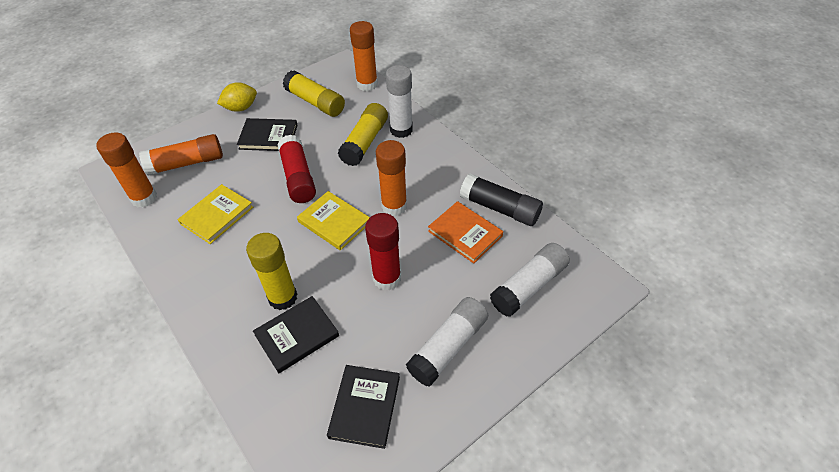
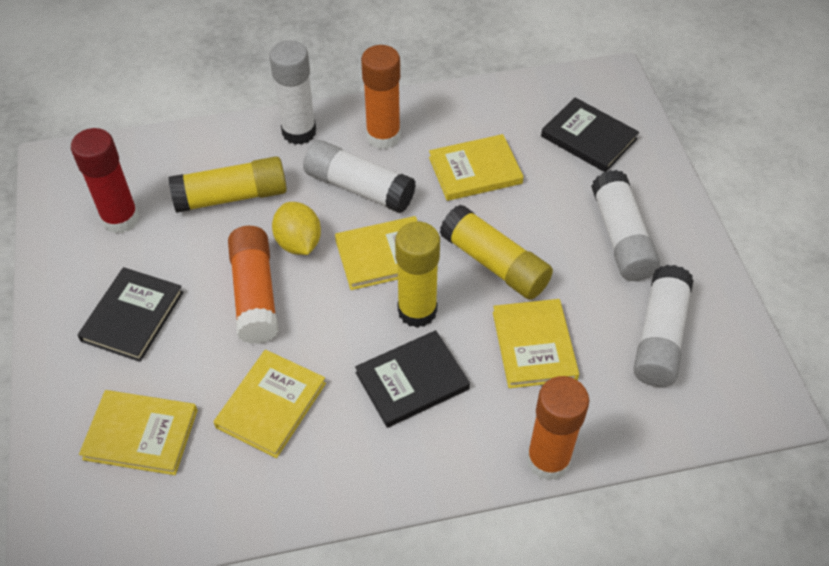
black glue stick: [460,173,543,226] = 1 -> none = 0
orange book: [428,201,503,264] = 1 -> none = 0
orange glue stick: [96,132,157,208] [139,134,223,176] [350,21,378,91] [376,140,407,216] = 4 -> [228,226,278,344] [361,45,400,149] [526,376,589,481] = 3
red glue stick: [277,135,316,203] [365,213,401,290] = 2 -> [71,128,139,234] = 1
white glue stick: [386,65,413,138] [406,297,488,387] [490,243,570,317] = 3 -> [269,40,316,145] [303,140,416,213] [591,170,660,281] [633,265,694,387] = 4
yellow book: [178,184,253,244] [297,191,370,250] = 2 -> [79,390,198,475] [214,350,326,458] [335,216,418,290] [429,134,524,201] [493,299,579,388] = 5

